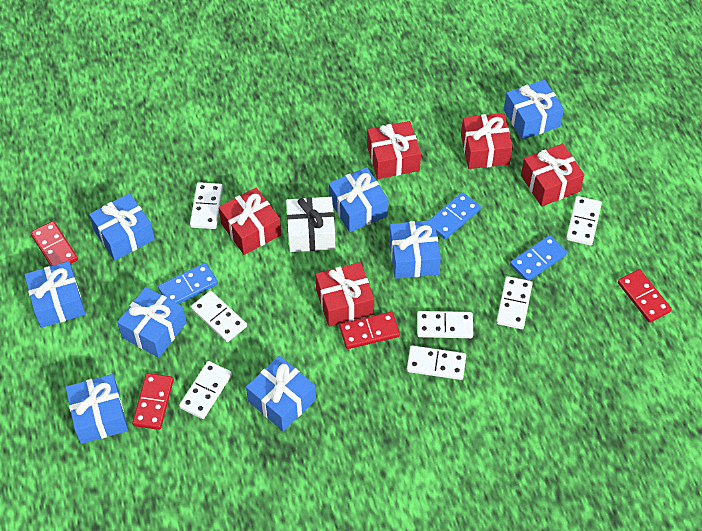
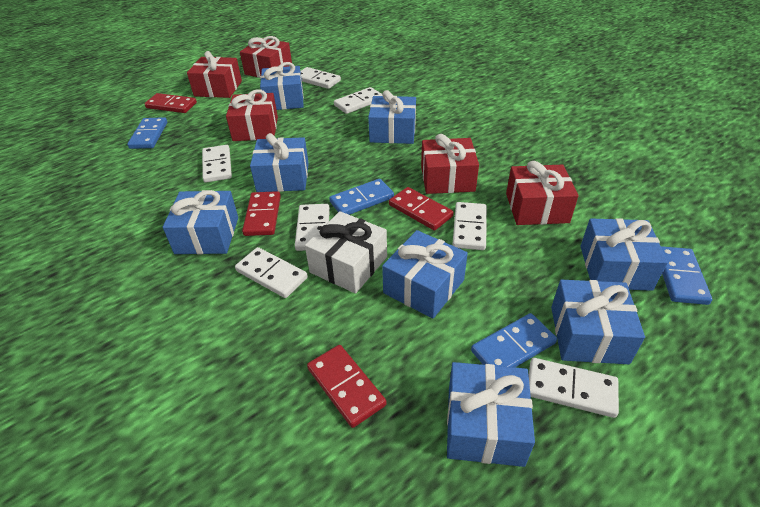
blue domino: [158,263,218,304] [429,192,481,239] [510,235,567,281] = 3 -> [127,117,167,149] [329,179,394,215] [471,313,557,367] [661,246,712,305] = 4

